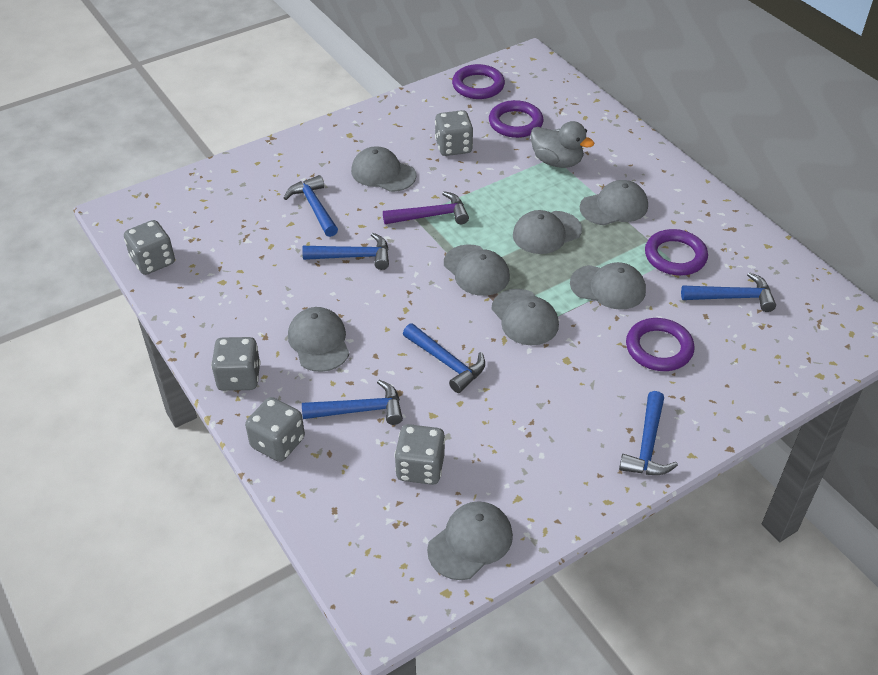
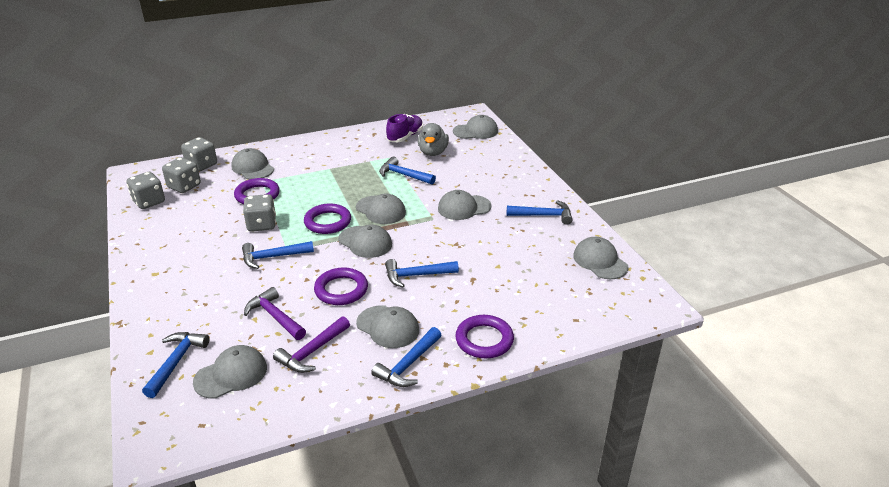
grey dice: [124,220,175,275] [211,337,261,391] [245,397,305,462] [394,424,445,485] [435,110,473,156] = 5 -> [126,172,165,209] [162,157,201,193] [181,137,217,171] [243,194,276,232] = 4
purple hammer: [383,191,469,224] = 1 -> [244,287,306,340] [273,316,350,373] = 2
purple shoe: none = 0 -> [386,114,423,142] = 1

